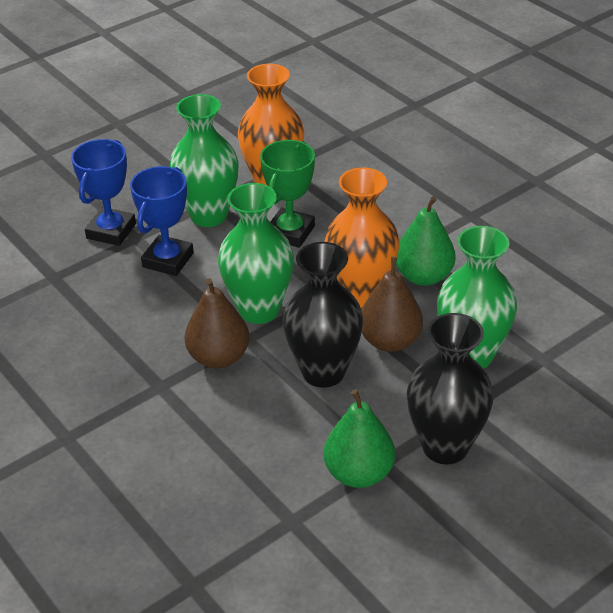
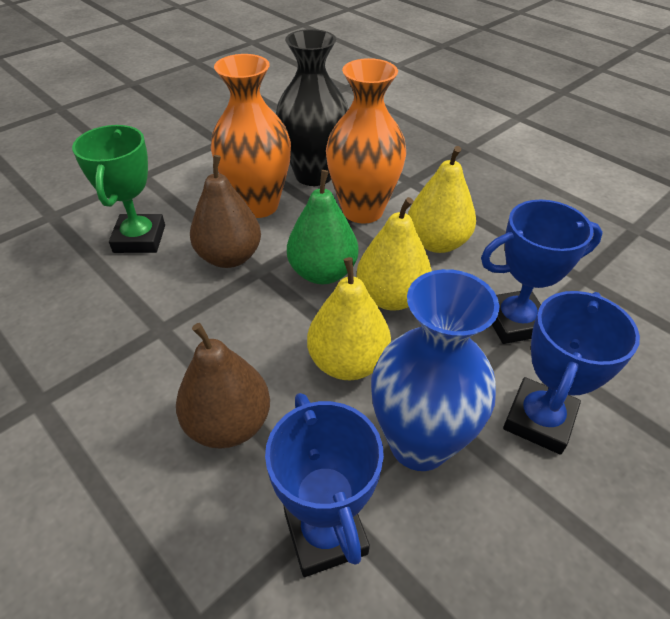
black vase: [283,242,363,388] [407,313,494,464] = 2 -> [276,29,348,186] = 1
blue trophy: [71,139,136,246] [130,166,194,276] = 2 -> [265,393,384,577] [481,199,603,344] [503,291,640,455] = 3
blue vase: none = 0 -> [371,269,500,471] = 1
green pear: [324,389,395,488] [396,196,455,286] = 2 -> [287,170,358,284] = 1
green vase: [170,94,239,227] [218,183,294,324] [437,226,517,369] = 3 -> none = 0
yellow pear: none = 0 -> [307,257,391,380] [356,197,432,311] [408,146,476,253] = 3

